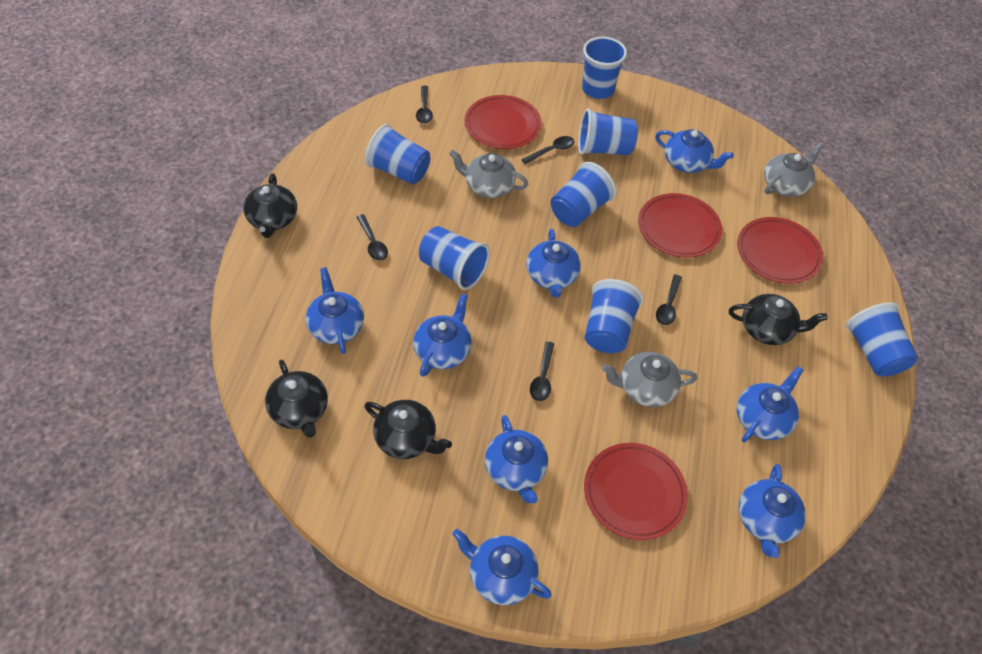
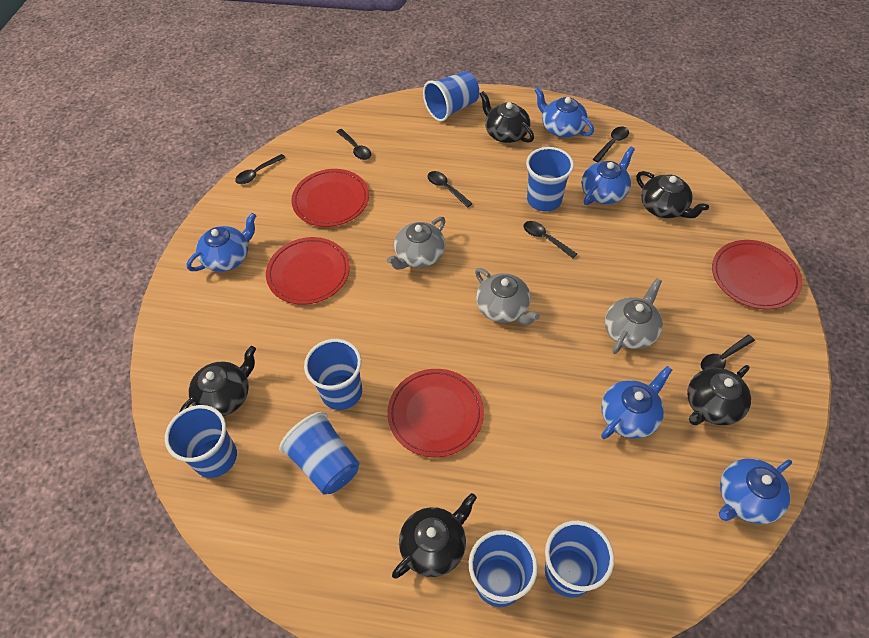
black spoon: [357,214,388,261] [416,86,433,124] [521,136,575,164] [530,341,554,401] [656,274,682,325] = 5 -> [235,154,286,184] [336,129,371,160] [428,171,473,208] [524,221,577,258] [593,127,629,162] [701,335,755,370] = 6
black teapot: [243,174,297,238] [265,360,328,438] [364,400,452,459] [729,294,828,345] = 4 -> [179,346,256,416] [392,493,477,578] [480,91,534,143] [636,171,709,218] [687,365,751,426] = 5
blue teapot: [306,267,364,354] [413,293,472,377] [452,529,552,605] [485,415,548,503] [526,229,581,298] [655,129,734,173] [737,366,803,443] [739,464,806,558] = 8 -> [187,213,256,272] [534,87,594,138] [582,147,635,205] [601,366,672,439] [719,458,792,524] = 5

